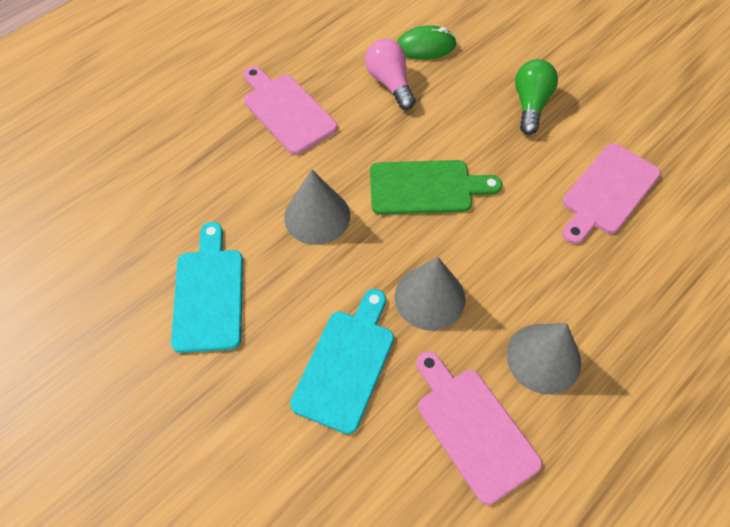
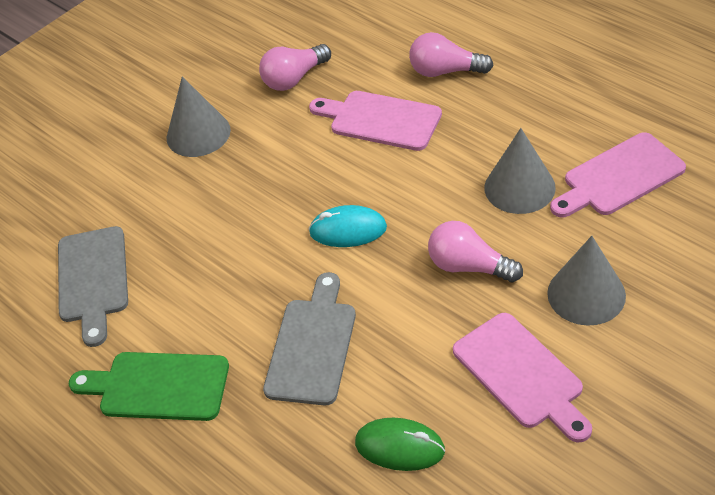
green light bulb: [515,59,558,135] = 1 -> none = 0
grey cutting board: none = 0 -> [58,226,128,347] [263,272,356,405] = 2
pink light bulb: [365,39,416,110] = 1 -> [259,44,331,91] [409,32,494,77] [428,221,523,282] = 3
turquoise cutting board: [171,222,243,353] [290,289,394,434] = 2 -> none = 0
turquoise mouse: none = 0 -> [308,205,387,247] = 1

